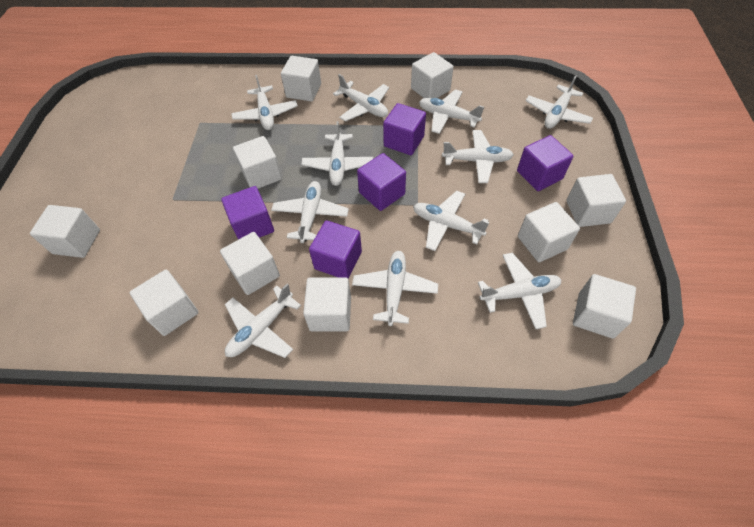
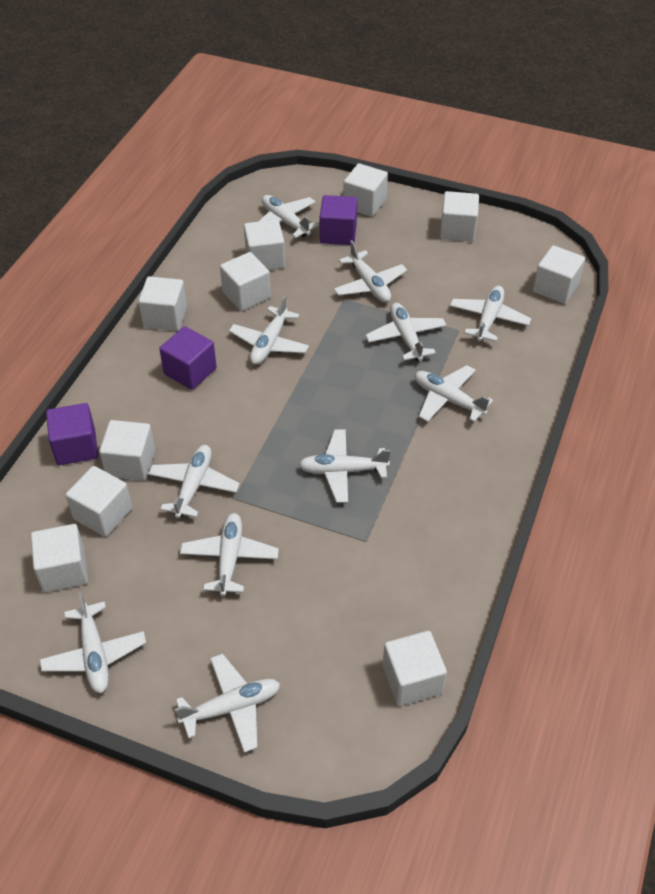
purple cube: [221,186,274,240] [309,220,362,278] [357,153,406,211] [383,103,426,155] [517,135,573,191] = 5 -> [46,403,98,465] [159,326,217,390] [320,195,357,245] = 3

